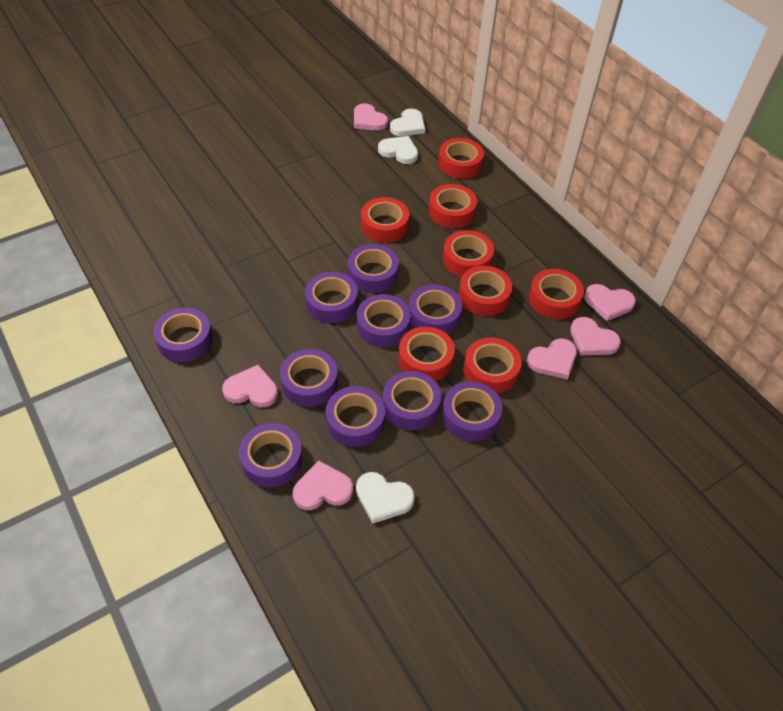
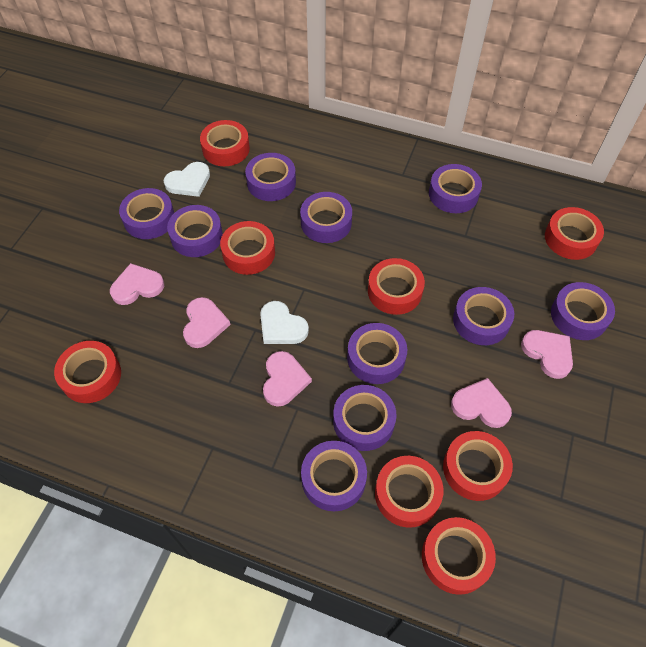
pink heart: [222,365,278,407] [293,460,353,510] [354,103,388,131] [527,338,577,380] [570,317,621,355] [584,284,636,321] = 6 -> [110,263,164,305] [183,297,230,348] [263,351,312,407] [451,378,512,428] [521,330,573,379] = 5
white heart: [356,472,415,524] [378,136,418,164] [390,109,425,136] = 3 -> [164,162,210,197] [260,301,309,344] = 2

